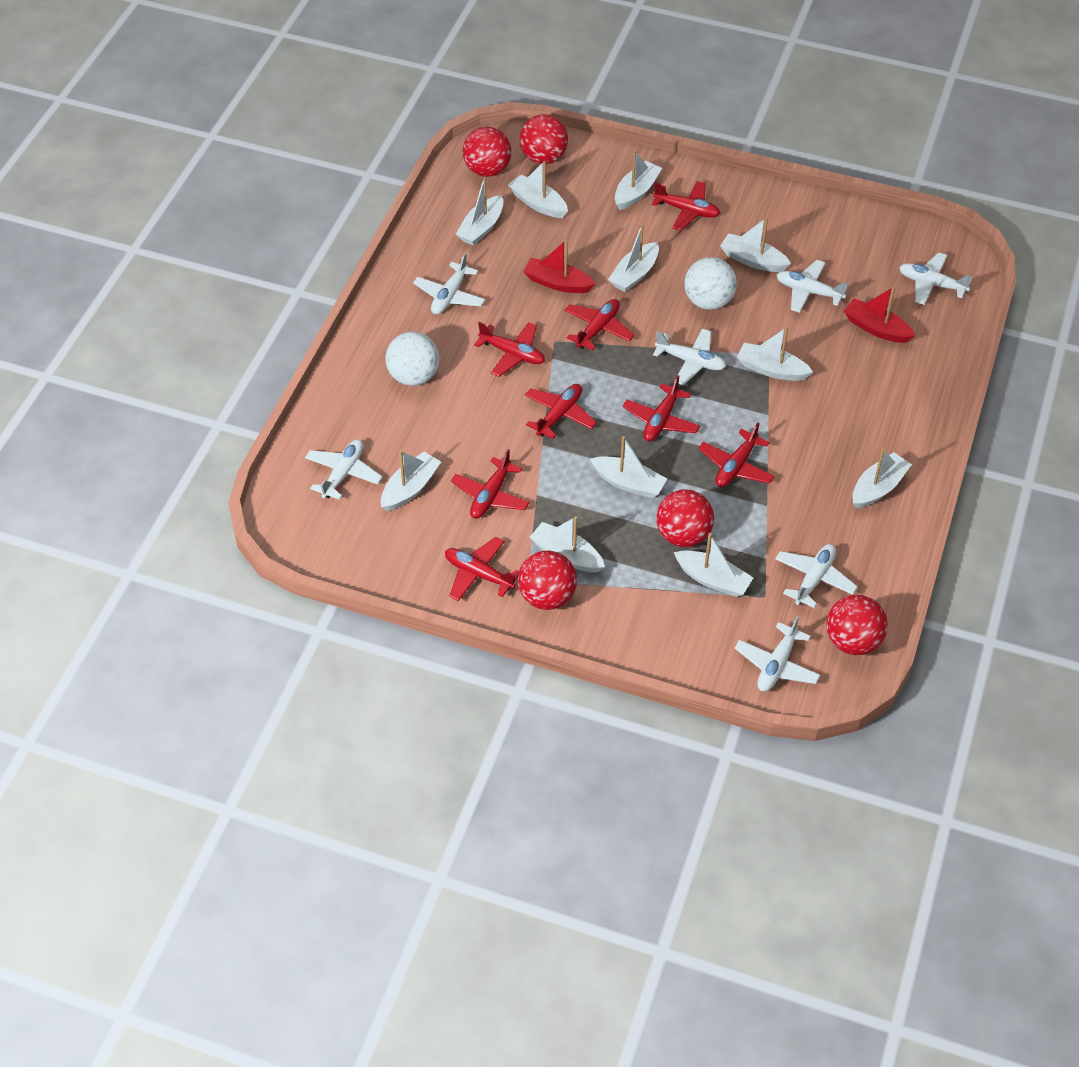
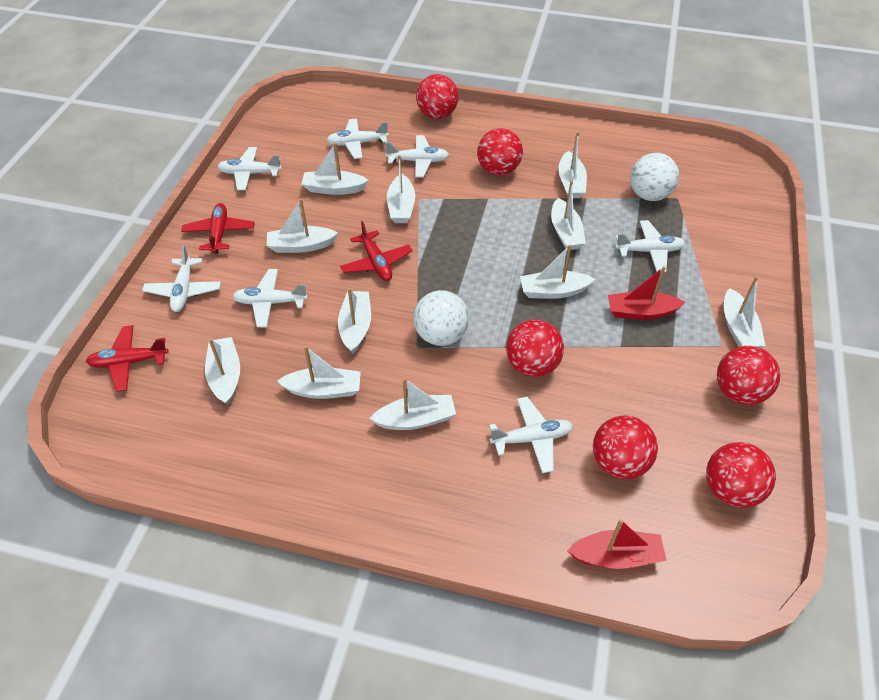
red ball: [463,127,511,177] [518,551,577,610] [520,114,568,164] [656,489,714,547] [826,595,888,655] = 5 -> [416,74,459,119] [477,128,523,175] [506,320,564,377] [593,415,658,479] [706,442,776,508] [717,346,781,405] = 6
red plane: [445,537,519,601] [451,449,529,519] [474,322,545,377] [525,384,597,439] [564,299,635,351] [623,375,700,442] [652,181,720,231] [698,422,775,487] = 8 -> [86,325,169,392] [181,203,255,254] [340,221,413,281] = 3

